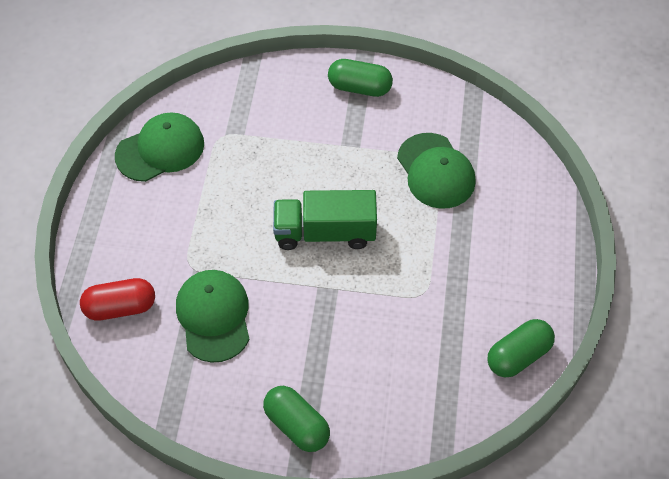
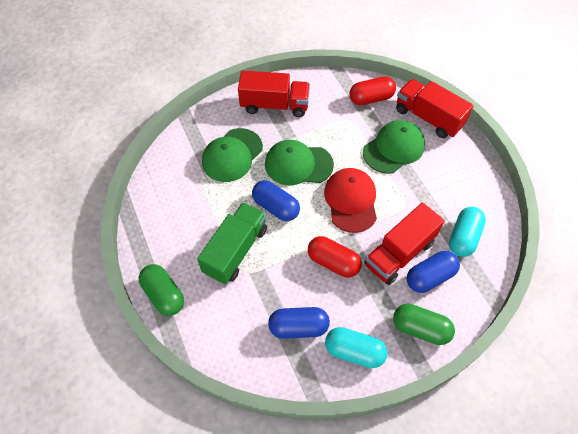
blue capsule: none = 0 -> [252,180,300,221] [268,307,330,339] [407,251,460,293] = 3
green capsule: [263,386,330,452] [328,59,393,97] [487,319,555,378] = 3 -> [139,264,184,316] [393,304,455,345] = 2
red cap: none = 0 -> [324,168,377,233] = 1
red capsule: [80,278,155,321] = 1 -> [308,236,362,277] [349,77,396,105] = 2
red truck: none = 0 -> [238,70,310,117] [364,202,445,285] [396,79,474,138] = 3
turquoise capsule: none = 0 -> [325,327,387,368] [449,207,486,257] = 2

